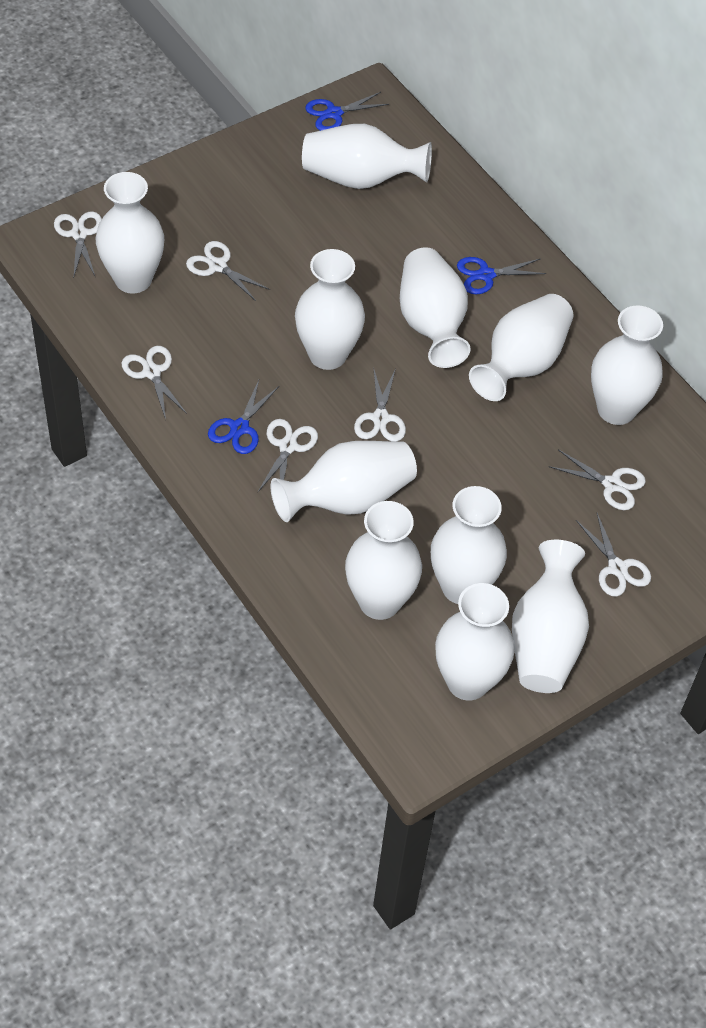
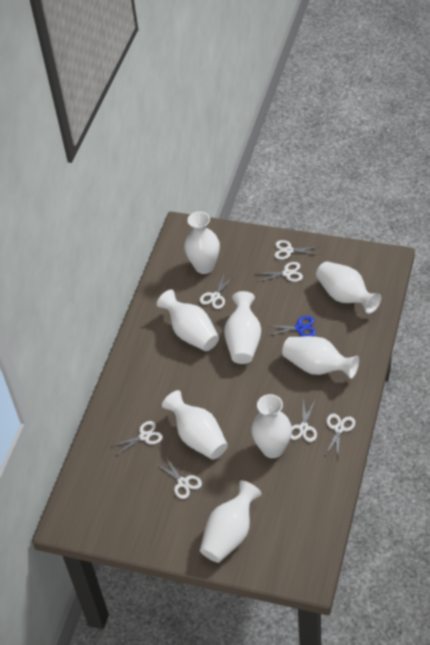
blue scissors: [208,380,279,454] [305,92,389,131] [457,257,547,294] = 3 -> [267,316,316,336] = 1
white vase: [96,172,164,294] [271,441,417,522] [295,249,365,370] [302,124,432,189] [345,501,422,620] [400,247,471,368] [431,486,507,604] [435,583,514,701] [469,294,573,401] [512,540,589,693] [591,305,663,425] = 11 -> [157,290,219,351] [162,390,228,460] [184,211,220,274] [200,481,262,563] [224,291,261,364] [251,394,292,458] [282,336,359,379] [316,261,381,314] = 8

